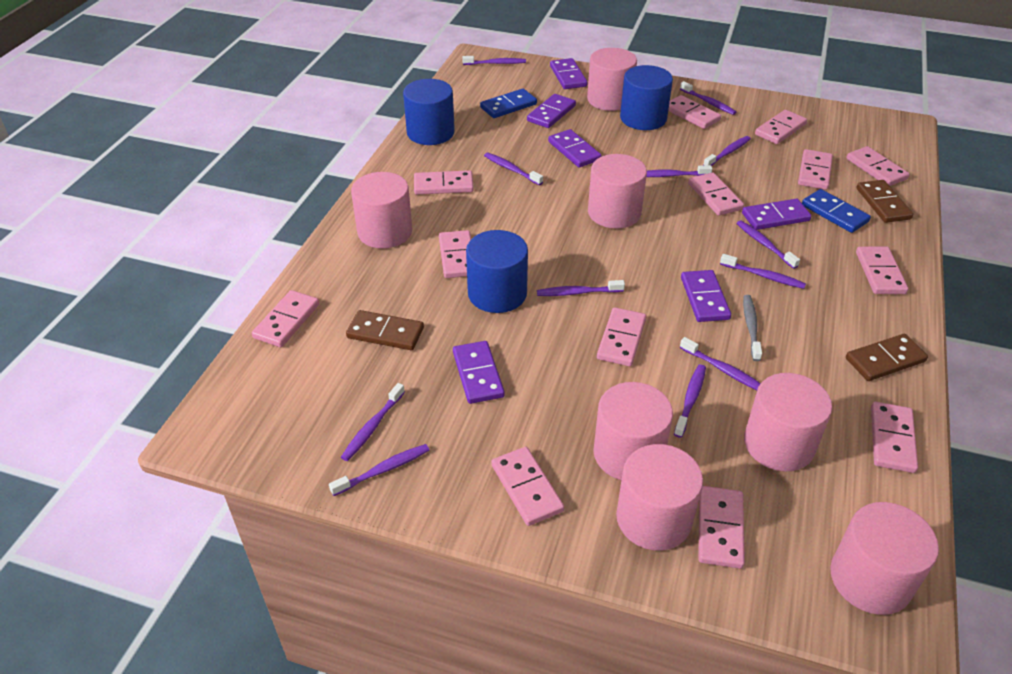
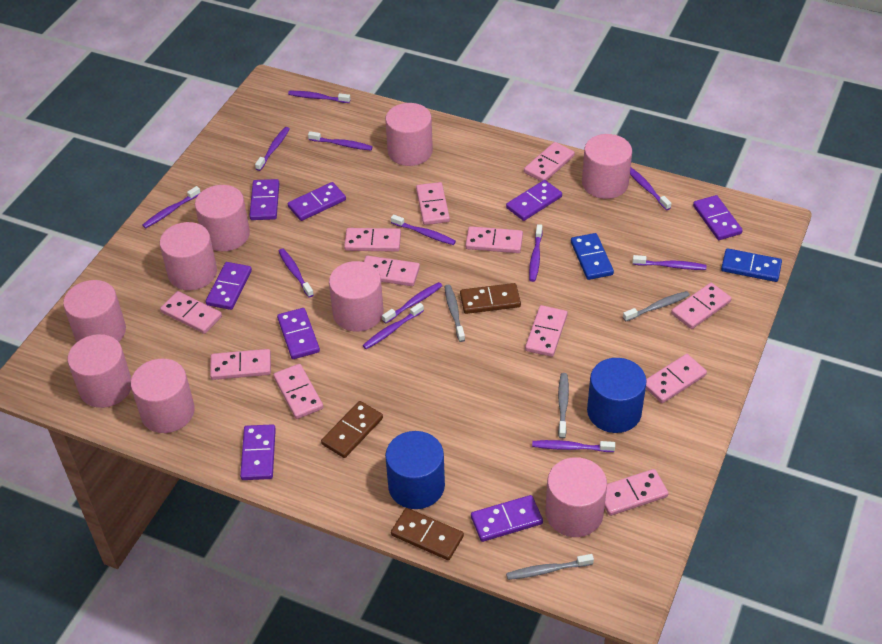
blue cylinder: [403,79,455,145] [466,230,528,313] [620,65,673,130] = 3 -> [385,431,445,509] [587,358,647,433] = 2
grey toothbrush: [743,295,762,361] = 1 -> [444,285,465,342] [506,554,594,580] [558,373,569,438] [623,291,690,322] = 4
pink cylinder: [351,172,412,249] [587,48,637,111] [588,154,647,229] [593,382,673,480] [616,444,703,551] [744,373,832,471] [830,502,939,615] = 7 -> [63,280,126,342] [67,334,132,408] [131,359,195,433] [160,222,217,290] [195,185,250,251] [329,261,383,332] [385,103,433,166] [545,457,607,537] [582,134,632,199] = 9
pink domino: [252,290,319,347] [414,170,474,195] [439,230,471,278] [491,447,564,526] [597,307,646,366] [668,95,721,129] [688,172,744,216] [698,486,745,569] [755,110,807,144] [798,149,833,190] [846,146,910,186] [856,246,908,294] [871,402,918,473] = 13 -> [160,291,222,334] [210,349,271,380] [273,364,323,419] [344,228,401,252] [364,256,420,286] [416,182,450,225] [465,226,523,253] [524,142,575,181] [525,305,567,357] [605,469,669,516] [646,354,707,403] [671,283,732,329] = 12
purple domino: [453,341,505,404] [527,94,576,128] [548,129,602,168] [550,58,587,89] [681,270,731,322] [742,199,811,230] = 6 -> [206,262,252,310] [240,424,276,480] [249,179,279,220] [277,308,320,359] [288,182,346,221] [471,495,543,542] [506,180,562,221] [693,195,743,240] = 8

